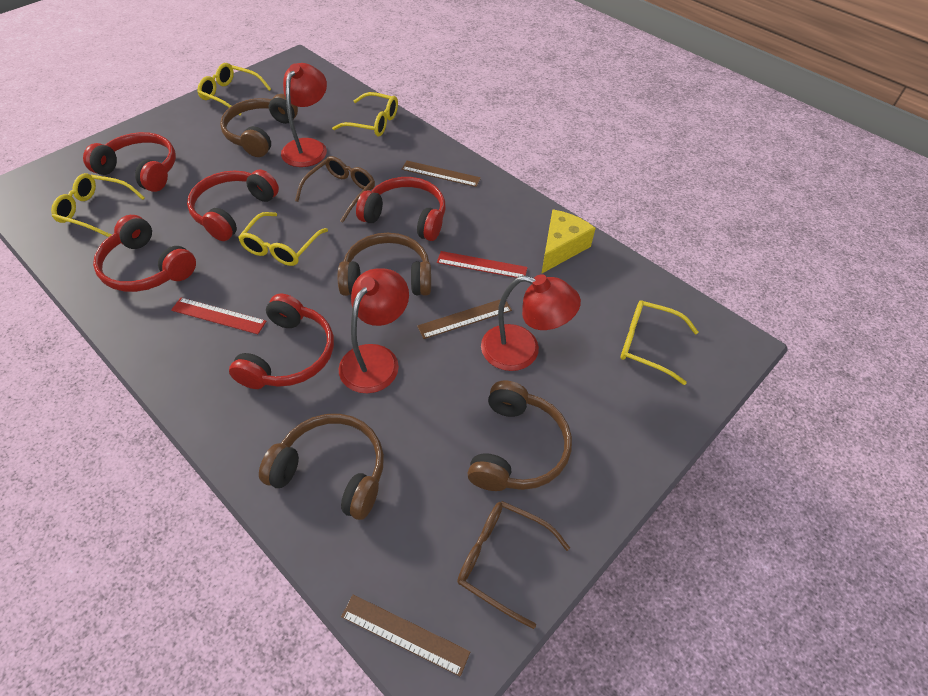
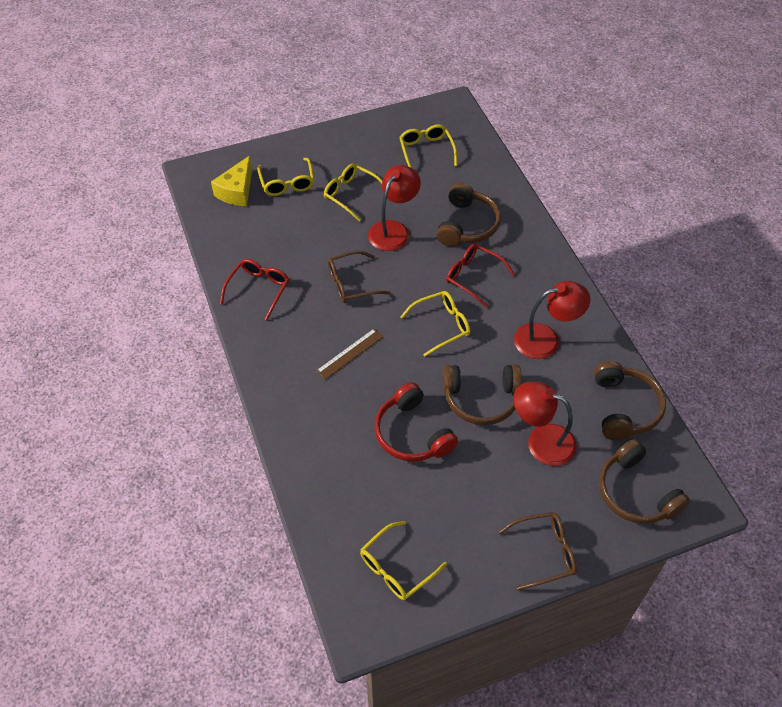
brown ruler: [341,595,470,677] [402,161,481,187] [417,299,512,339] = 3 -> [316,328,383,380] = 1
red glasses: none = 0 -> [220,259,289,321] [446,244,514,308] = 2
red headphones: [83,132,176,192] [93,215,196,292] [187,170,279,241] [229,293,334,389] [356,177,445,241] = 5 -> [374,382,458,462] = 1
red ruler: [171,298,266,334] [437,251,528,278] = 2 -> none = 0

